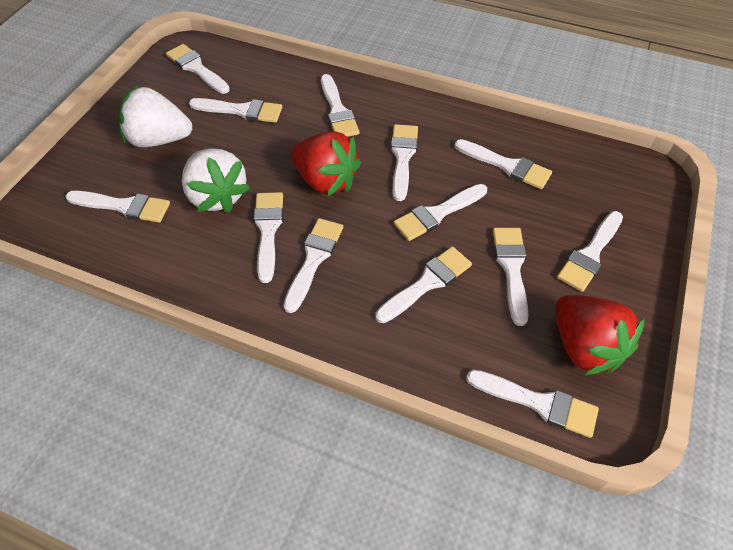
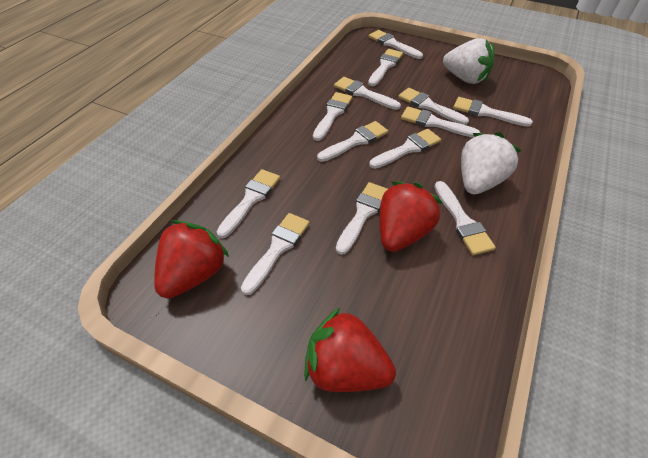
red strawberry: [291,131,361,196] [555,295,645,375] = 2 -> [154,220,229,298] [304,308,396,392] [380,181,443,252] = 3

